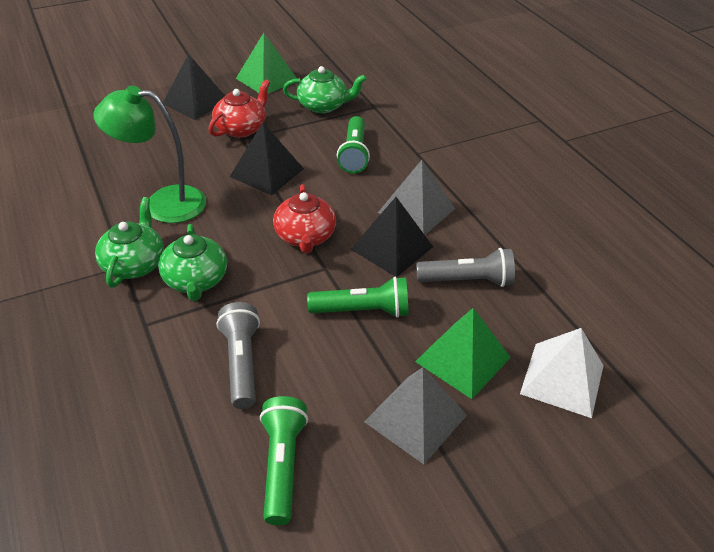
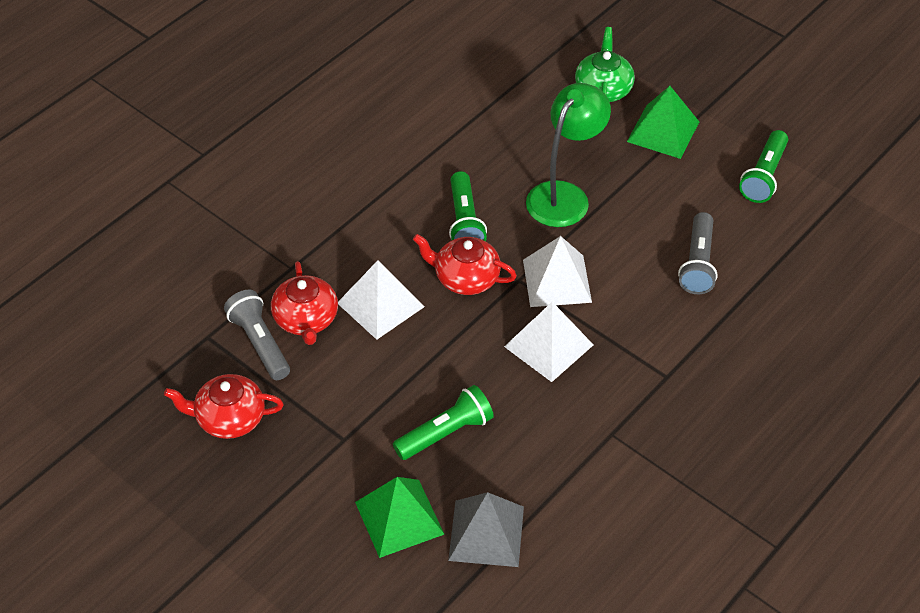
black pyramid: [163,54,225,120] [230,123,304,195] [351,197,433,277] = 3 -> none = 0
green teapot: [95,197,164,288] [158,224,227,301] [283,66,367,113] = 3 -> [575,27,635,102] = 1
grey pyramid: [364,367,467,464] [378,160,455,235] = 2 -> [448,492,524,567] = 1
red teapot: [209,79,270,138] [273,184,336,253] = 2 -> [164,374,284,439] [271,261,338,345] [413,234,517,295] = 3
white pyramid: [520,328,604,418] = 1 -> [338,260,424,340] [504,302,593,382] [523,236,592,307] = 3

